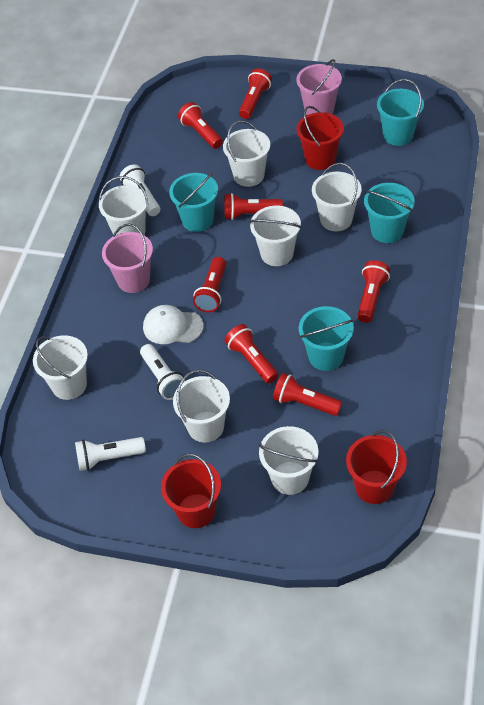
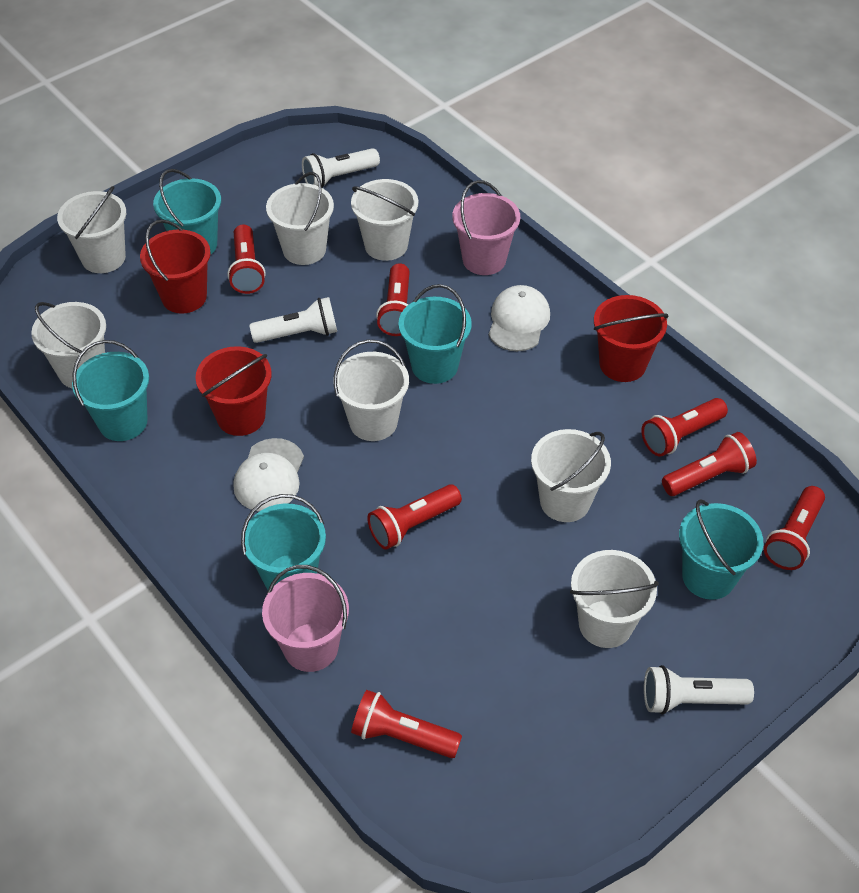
turquoise bucket: [169,172,218,232] [299,306,354,371] [364,183,415,243] [377,79,424,146] = 4 -> [72,340,149,441] [153,169,221,255] [241,494,326,590] [398,284,472,384] [679,499,763,600] = 5
white cap: [143,305,204,344] = 1 -> [234,438,304,511] [489,285,550,351] = 2

